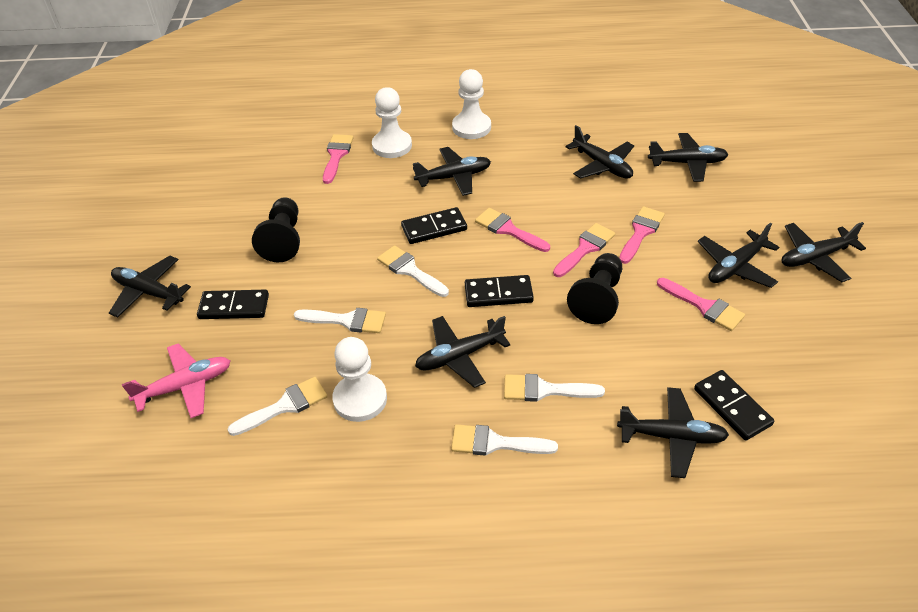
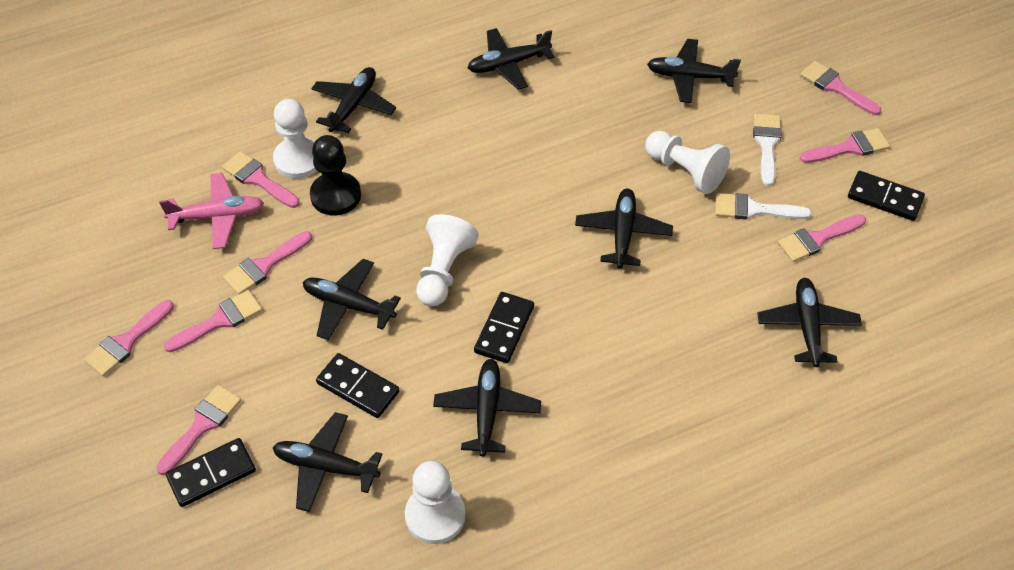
black pawn: [252,197,300,262] [567,253,622,324] = 2 -> [310,135,361,216] = 1
pink brush: [323,134,353,184] [475,208,550,252] [553,223,615,277] [620,206,665,264] [657,278,745,331] = 5 -> [84,300,174,376] [156,385,241,475] [164,290,262,352] [222,151,300,208] [223,231,312,295] [778,214,866,262] [800,61,881,115] [800,128,890,163] = 8
white brush: [227,377,328,436] [294,308,386,333] [377,245,449,297] [451,424,558,455] [504,374,605,402] = 5 -> [715,193,811,220] [753,114,782,186] = 2
white pawn: [332,337,387,422] [372,87,412,158] [452,69,491,139] = 3 -> [273,99,317,179] [405,461,466,544] [416,214,479,306] [645,131,730,194] = 4

